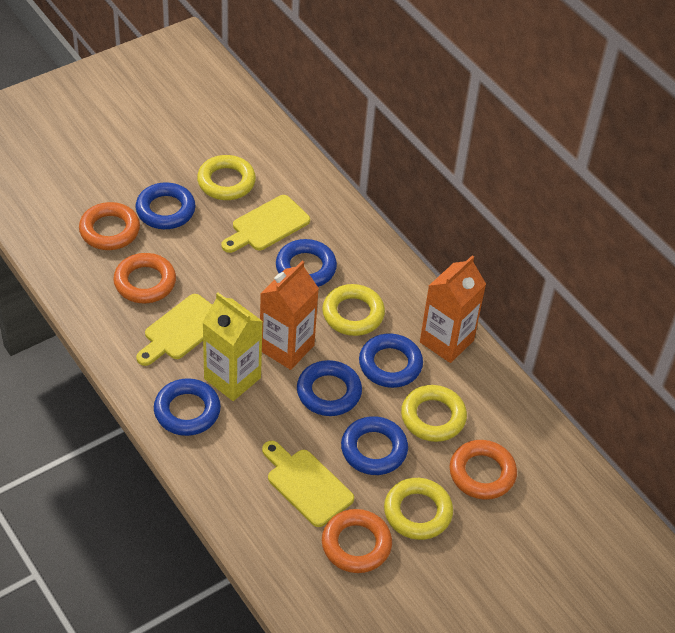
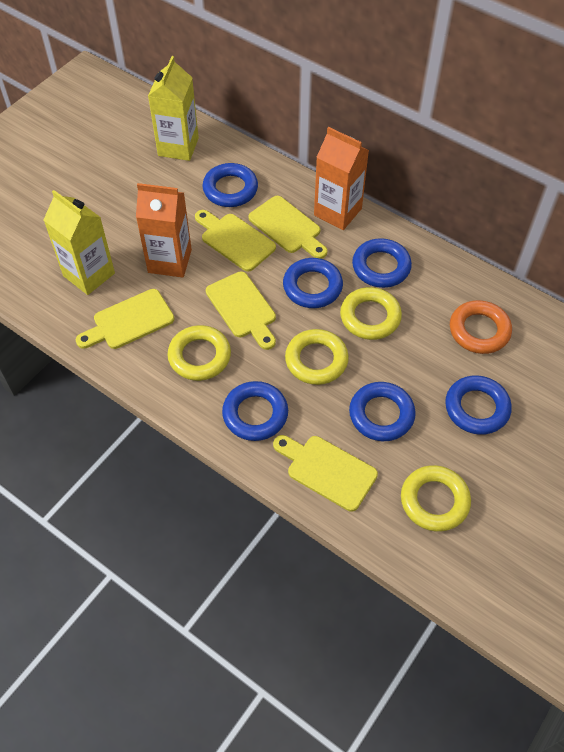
orange ring: [79,202,140,250] [113,253,176,303] [322,509,392,573] [449,440,517,500] = 4 -> [450,300,512,354] = 1
yellow carton: [202,293,263,401] = 1 -> [44,190,115,295] [148,56,199,161] = 2
yellow cutting board: [136,294,212,366] [221,195,310,253] [262,441,354,527] = 3 -> [76,289,175,349] [195,210,276,272] [206,271,276,350] [248,196,328,259] [273,435,378,512] = 5

